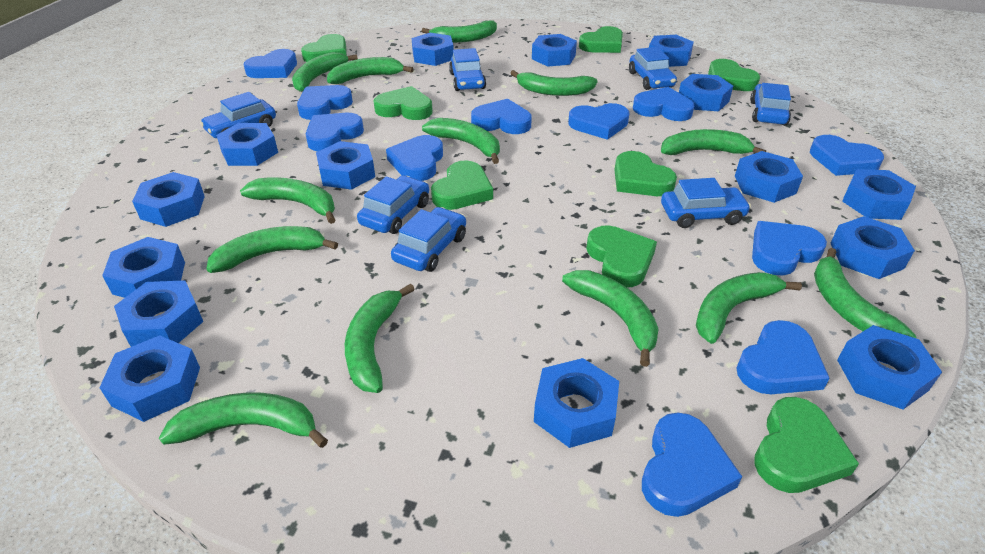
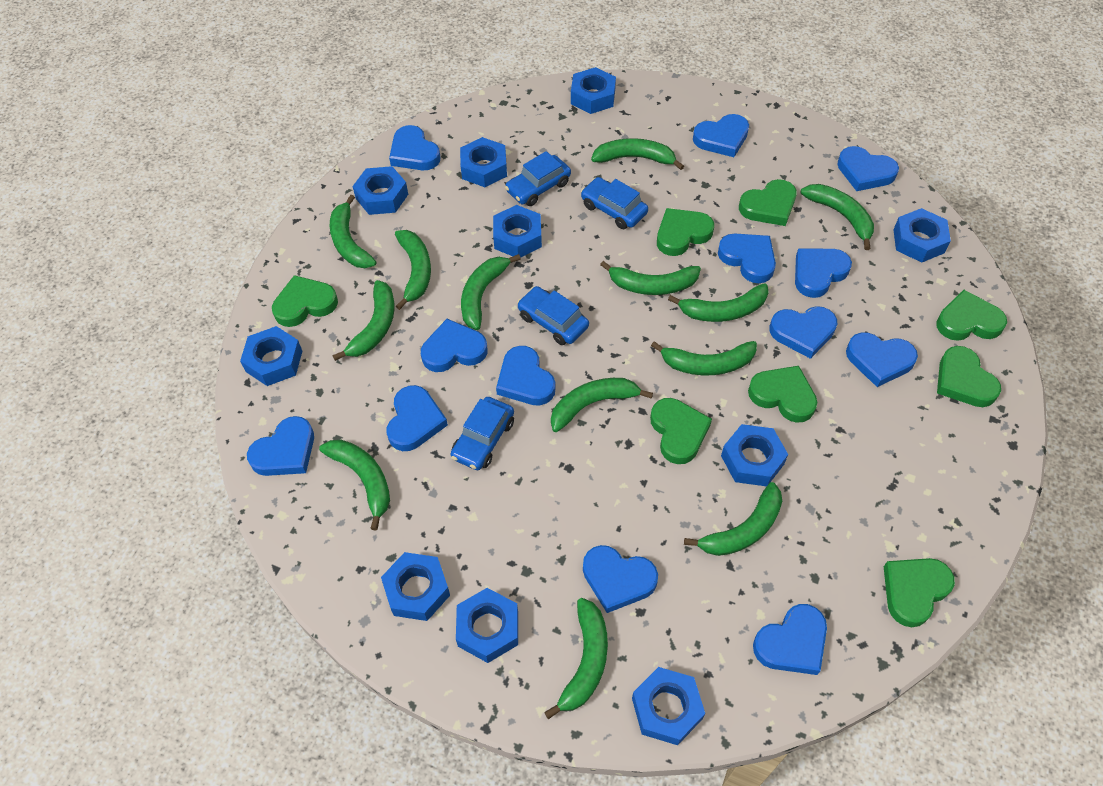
blue car: [200,92,276,138] [357,176,429,234] [391,207,466,272] [449,48,486,91] [629,47,677,90] [661,178,751,228] [750,83,791,125] = 7 -> [450,397,514,470] [505,151,571,206] [517,286,589,345] [581,177,648,229] = 4
blue heart: [244,49,297,78] [297,85,353,120] [306,113,364,151] [386,135,443,181] [471,99,532,134] [568,103,630,140] [633,87,694,121] [642,413,742,517] [736,320,830,394] [752,221,827,276] [810,135,884,176] = 11 -> [247,416,314,476] [387,385,448,451] [389,125,440,170] [421,319,488,372] [496,346,555,406] [583,545,658,613] [693,114,749,157] [718,234,776,283] [753,604,827,675] [769,306,837,359] [795,249,852,298] [837,146,899,191] [846,333,918,387] = 13
blue nut: [99,335,200,422] [102,237,185,298] [114,280,203,347] [132,172,205,227] [216,123,278,166] [316,141,375,190] [412,33,454,66] [532,34,577,67] [534,358,619,448] [649,35,694,67] [679,74,733,111] [735,151,803,203] [830,216,915,279] [837,325,942,409] [842,169,916,220] = 15 -> [240,326,302,386] [353,166,408,215] [381,552,450,621] [456,588,518,663] [460,137,507,187] [493,205,542,258] [571,67,616,114] [632,667,705,745] [721,424,788,487] [893,208,951,262] = 10

